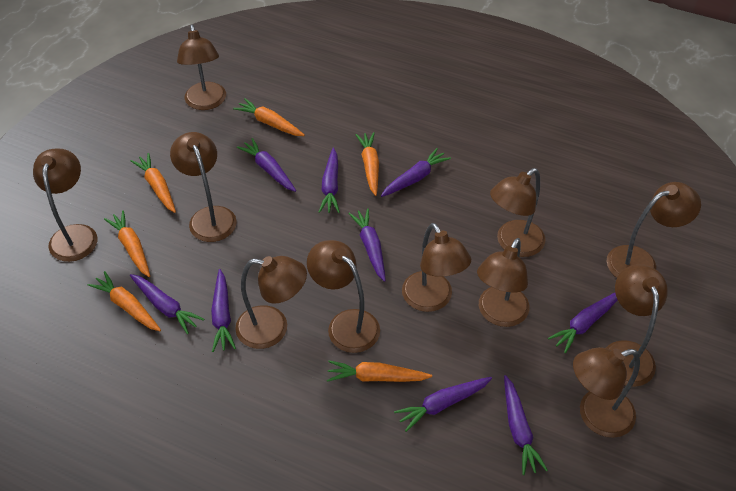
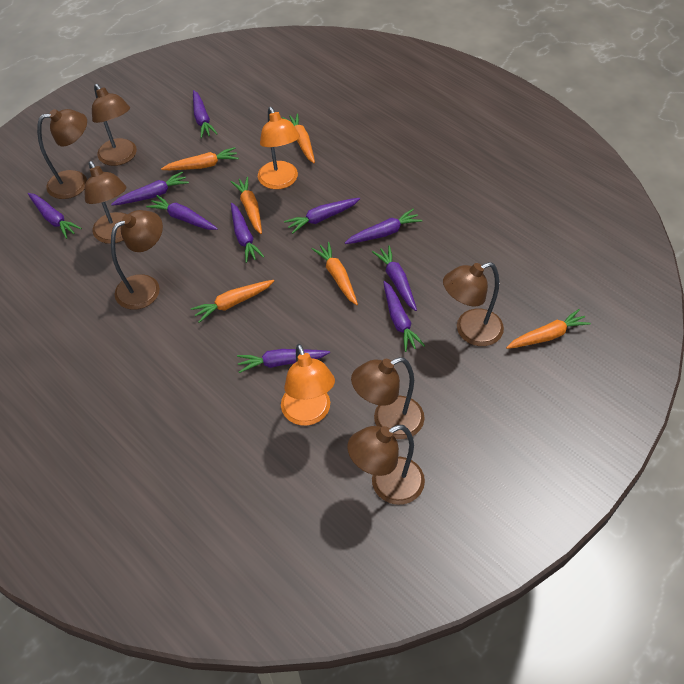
brown lamp: [33,148,97,262] [170,132,237,242] [177,25,226,110] [235,256,307,349] [307,240,380,353] [402,223,471,312] [477,238,529,327] [490,168,545,257] [573,347,640,438] [606,182,701,278] [606,264,668,387] = 11 -> [37,109,87,199] [84,161,126,244] [92,84,137,166] [111,210,163,310] [347,425,425,505] [351,357,425,439] [443,262,504,346] = 7
orange lamp: none = 0 -> [258,107,300,189] [281,344,335,426] = 2
purple carrot: [130,274,204,334] [211,269,236,352] [237,138,296,192] [319,148,340,213] [348,208,386,282] [381,148,451,197] [394,377,492,432] [504,375,548,475] [548,293,618,353] = 9 -> [28,193,82,239] [111,172,189,206] [146,195,218,230] [193,90,218,138] [231,203,264,263] [237,349,330,373] [284,198,360,234] [345,209,422,244] [372,246,417,311] [383,281,425,352] = 10

